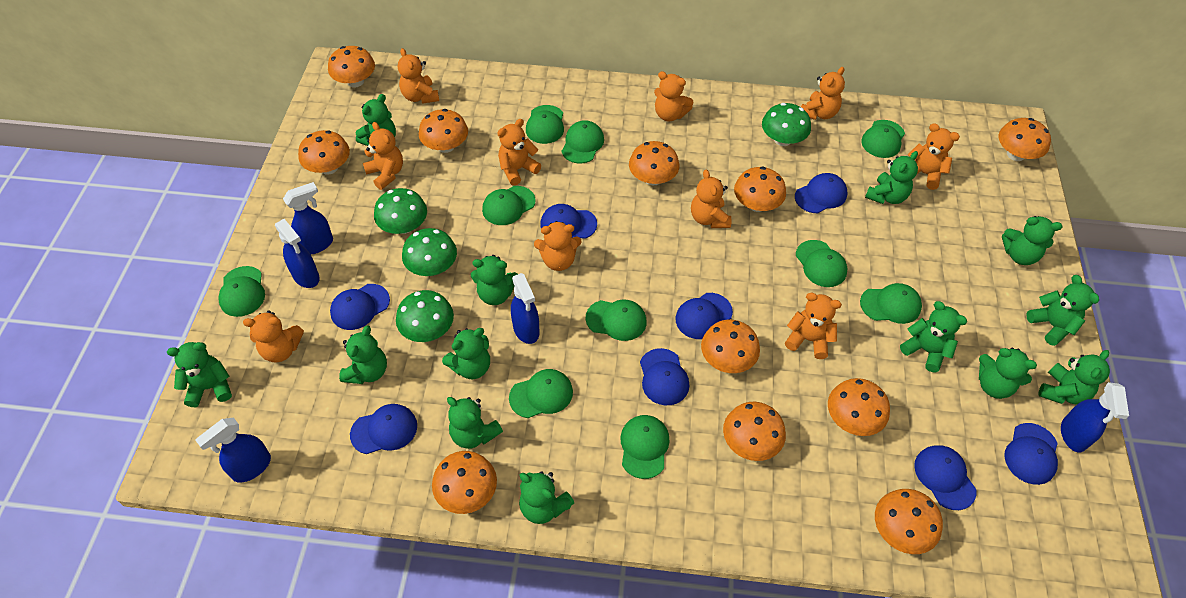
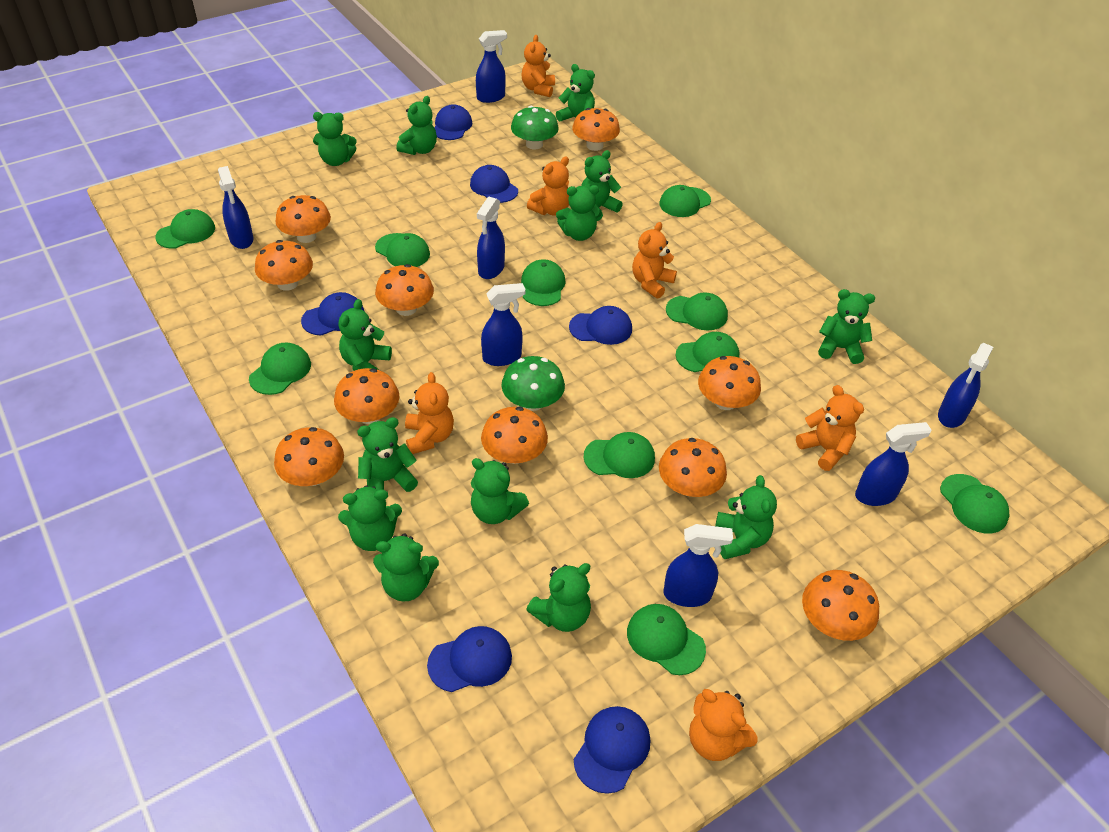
blue cap: [330,284,390,330] [350,404,417,454] [540,204,597,239] [640,348,689,405] [675,293,733,339] [795,173,847,213] [914,445,977,510] [1004,423,1058,485] = 8 -> [301,292,365,335] [427,626,512,692] [434,104,472,140] [470,165,518,203] [569,306,632,345] [574,706,650,794] = 6
blue spray bottle: [195,418,271,483] [275,219,320,288] [283,182,333,255] [511,273,539,344] [1061,382,1129,453] = 5 -> [218,166,253,249] [476,30,507,103] [477,197,505,279] [481,283,525,366] [663,524,733,607] [855,422,932,506] [938,343,993,428] = 7
green mushroom: [374,188,427,234] [396,290,454,342] [402,228,457,276] [762,103,811,146] = 4 -> [501,356,565,411] [511,106,559,150] = 2
orange mushroom: [298,130,350,175] [328,46,375,88] [419,109,468,153] [432,451,497,514] [629,141,680,185] [701,320,760,373] [723,402,786,461] [734,167,786,212] [828,378,890,436] [875,489,943,554] [999,118,1051,161] = 11 -> [255,240,313,291] [274,427,344,486] [276,195,331,243] [334,368,400,424] [375,264,434,316] [481,407,548,464] [572,108,620,151] [659,438,727,497] [698,356,761,410] [802,570,879,641] = 10
orange teddy bear: [243,311,304,363] [363,122,403,190] [398,48,439,104] [498,119,541,186] [534,221,581,271] [654,71,694,121] [691,169,731,228] [785,292,842,359] [801,67,845,120] [908,123,960,190] = 10 -> [405,372,454,454] [521,35,555,97] [527,157,569,216] [632,222,677,299] [689,689,757,761] [796,385,864,471] = 6

